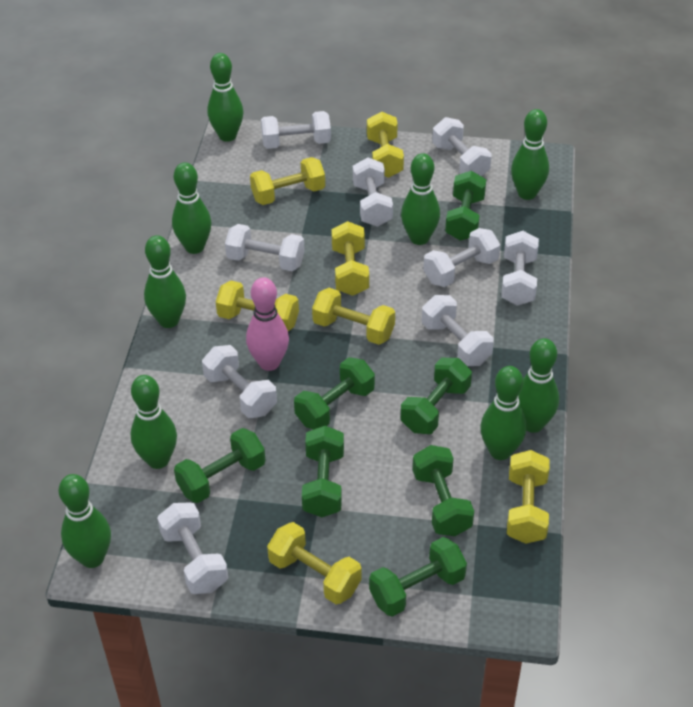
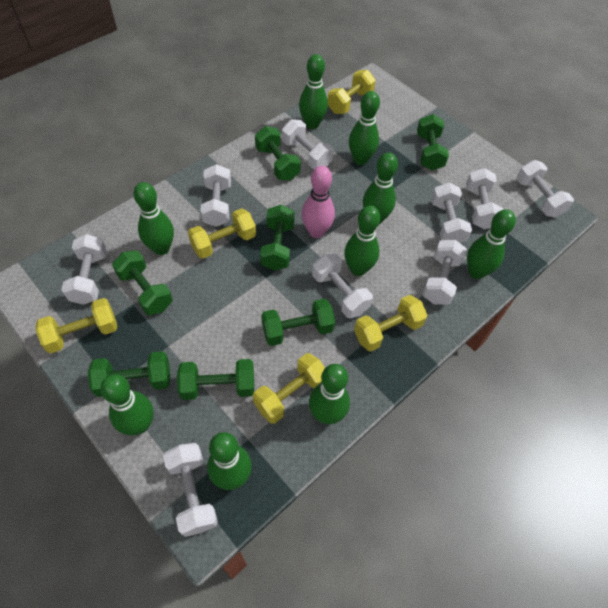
yellow dumbbell: [216,280,299,331] [250,157,325,205] [267,522,362,604] [312,288,395,345] [331,221,369,296] [367,112,404,178] [507,450,550,544] = 7 -> [36,298,118,353] [188,208,256,259] [253,353,325,424] [328,70,376,114] [354,295,427,352] = 5

